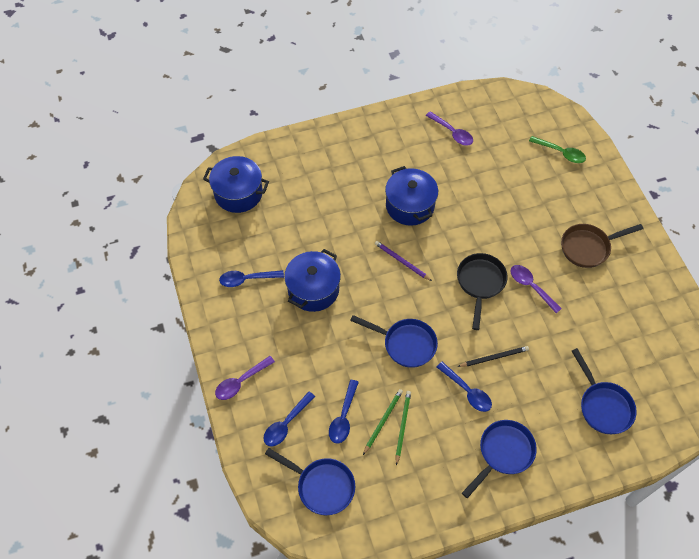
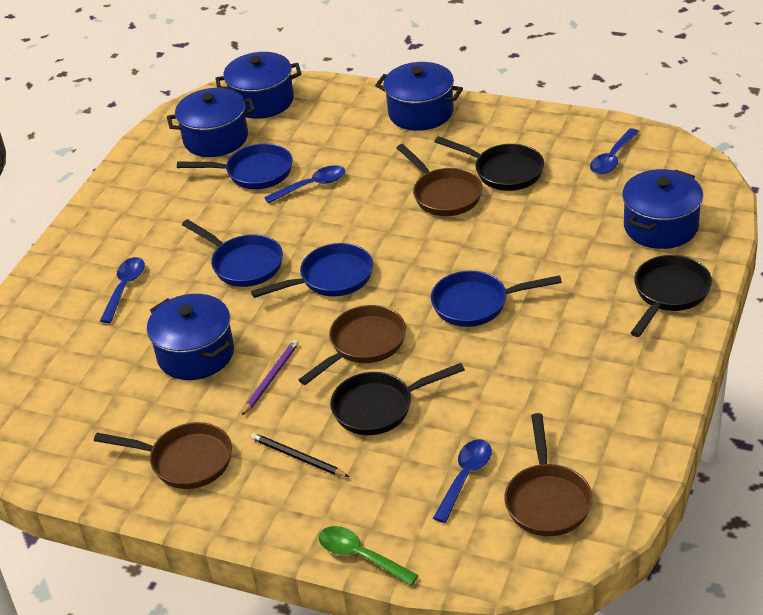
black pan: [457,253,507,330] = 1 -> [330,363,465,435] [435,136,544,191] [631,255,712,337] = 3
blue pot: [203,156,269,213] [284,249,341,312] [385,166,438,226] = 3 -> [147,294,234,380] [167,88,255,157] [215,52,301,119] [375,62,463,131] [622,169,703,249] = 5
brown pan: [561,224,643,268] = 1 -> [94,422,232,489] [299,305,406,385] [396,144,483,216] [504,413,593,536] = 4
green pencil: [363,389,403,455] [395,391,411,465] = 2 -> none = 0
purple spoon: [215,356,275,400] [426,111,473,146] [510,265,562,313] = 3 -> none = 0

